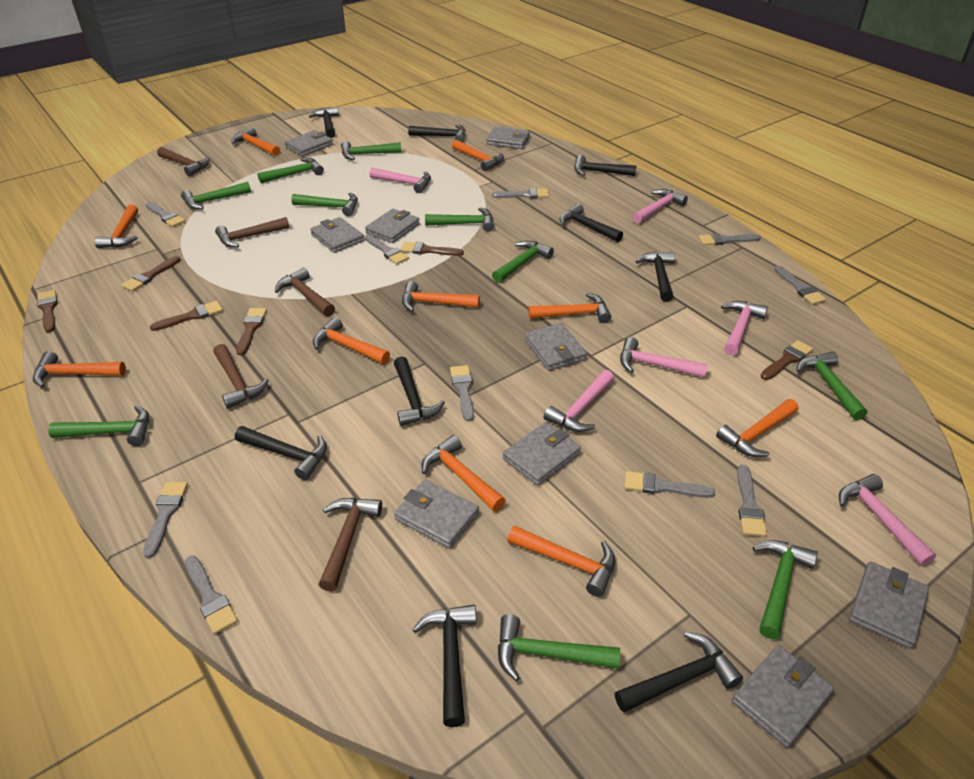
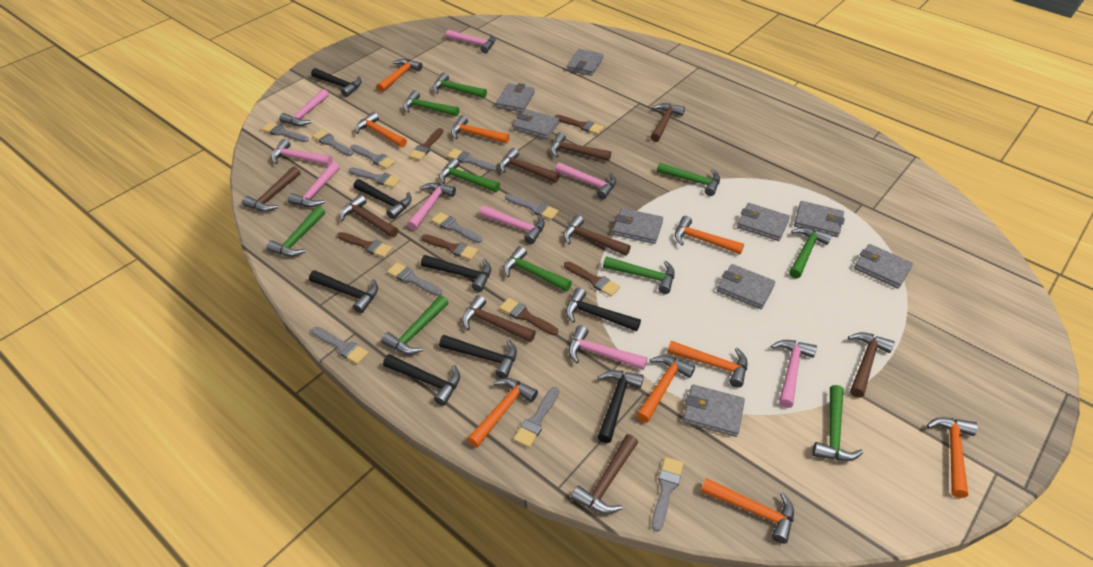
black hammer: [235,426,327,480] [309,107,339,138] [394,356,445,426] [408,124,466,142] [412,605,477,727] [560,203,623,242] [574,155,636,176] [615,631,743,713] [635,252,675,302] = 9 -> [309,270,378,313] [311,68,361,97] [354,179,412,219] [383,354,460,406] [421,255,491,292] [439,335,517,378] [566,288,641,332] [598,370,644,443] = 8
brown hammer: [157,147,210,176] [213,344,269,409] [215,217,290,247] [275,267,335,317] [319,498,382,592] = 5 -> [242,166,301,212] [340,194,398,238] [462,295,536,342] [499,148,560,183] [550,132,611,161] [563,215,631,256] [571,434,638,514] [650,103,685,142] [848,332,895,397] = 9
grey brush: [143,482,188,558] [145,202,185,227] [185,556,238,634] [365,234,409,264] [450,365,474,421] [492,188,549,198] [624,471,715,498] [698,233,761,245] [737,465,767,536] [774,266,826,305] = 10 -> [262,122,309,142] [312,130,353,156] [312,327,368,364] [349,167,400,188] [351,145,395,169] [387,263,442,296] [431,212,482,243] [447,149,497,171] [505,194,558,220] [514,387,559,448] [652,457,684,532] = 11
orange hammer: [33,351,126,388] [94,205,138,248] [231,127,280,156] [313,317,390,364] [402,281,480,312] [421,435,506,512] [452,140,504,171] [507,525,615,597] [528,293,611,323] [716,399,798,457] = 10 -> [355,112,407,147] [377,59,422,92] [451,115,510,143] [467,378,538,448] [636,355,695,423] [667,341,747,388] [675,216,744,254] [701,478,794,544] [926,417,978,498] = 9
pink hammer: [369,167,431,193] [544,370,614,432] [620,337,708,378] [633,189,688,223] [721,301,768,355] [839,474,936,566] = 6 -> [271,139,333,166] [279,89,329,126] [288,162,340,207] [407,183,456,230] [446,30,496,53] [480,206,545,244] [555,163,616,199] [569,325,647,370] [771,340,817,408] = 9

